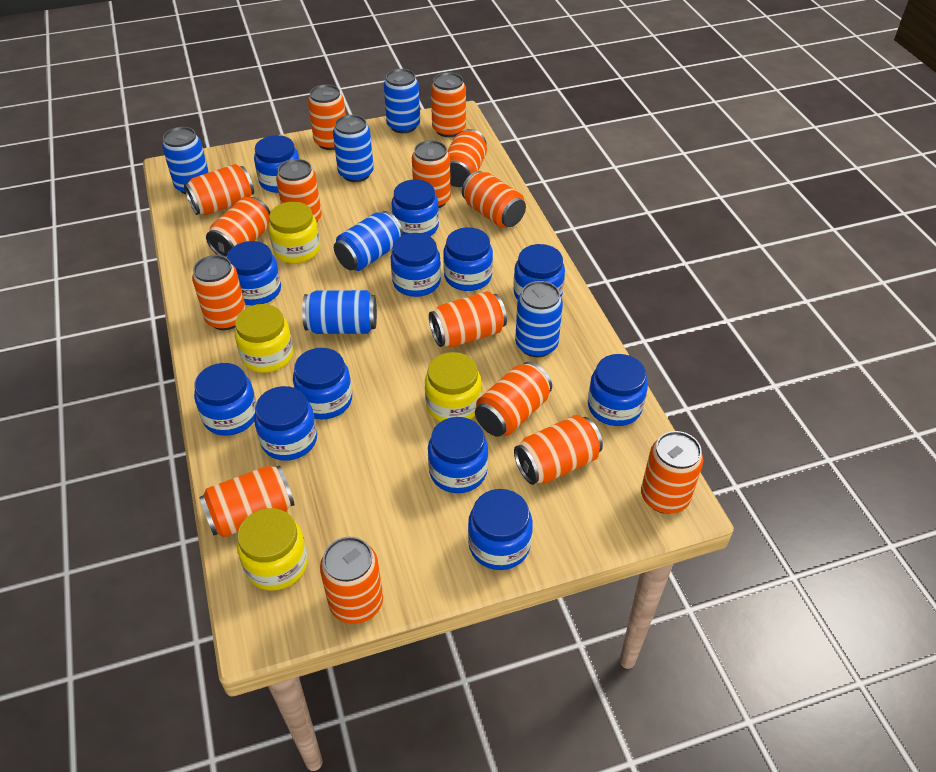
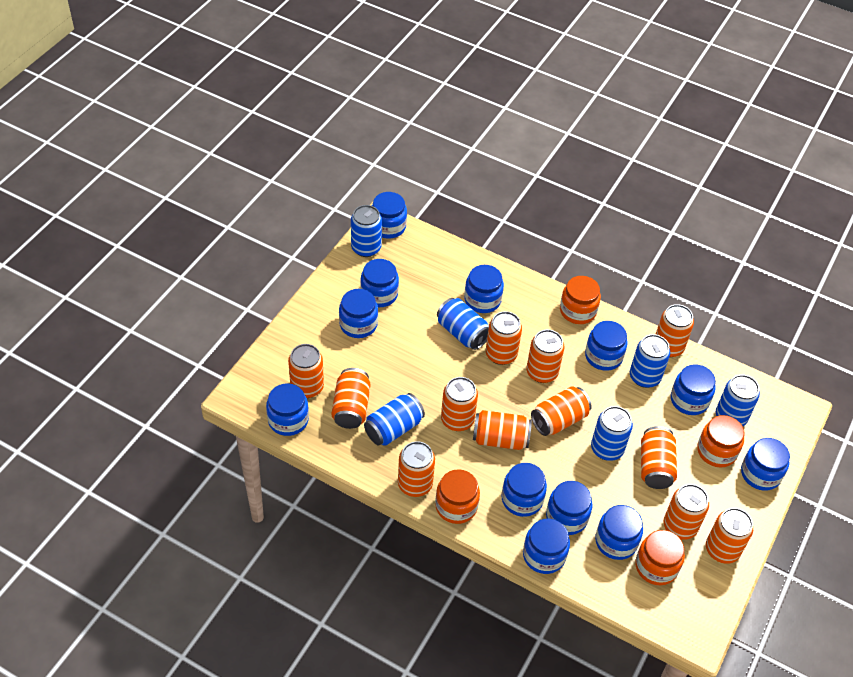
orange can: [184,164,254,215] [192,255,246,330] [199,465,295,537] [206,197,270,258] [276,159,322,222] [308,84,346,150] [320,537,383,624] [412,140,451,208] [429,291,507,347] [431,72,466,137] [447,129,487,187] [462,171,526,228] [475,362,552,437] [514,415,603,485] [641,431,703,514] = 15 -> [288,344,324,398] [331,368,370,429] [398,441,435,497] [441,377,478,431] [473,410,532,450] [486,311,522,365] [527,330,564,383] [531,386,592,436] [641,426,677,489] [656,304,694,357] [664,484,709,540] [706,508,753,564] = 12
orange jar: none = 0 -> [435,469,480,524] [560,276,601,324] [635,530,685,585] [697,415,745,467] = 4
yellow jar: [235,304,293,373] [237,508,308,591] [268,201,320,263] [425,352,482,422] = 4 -> none = 0

